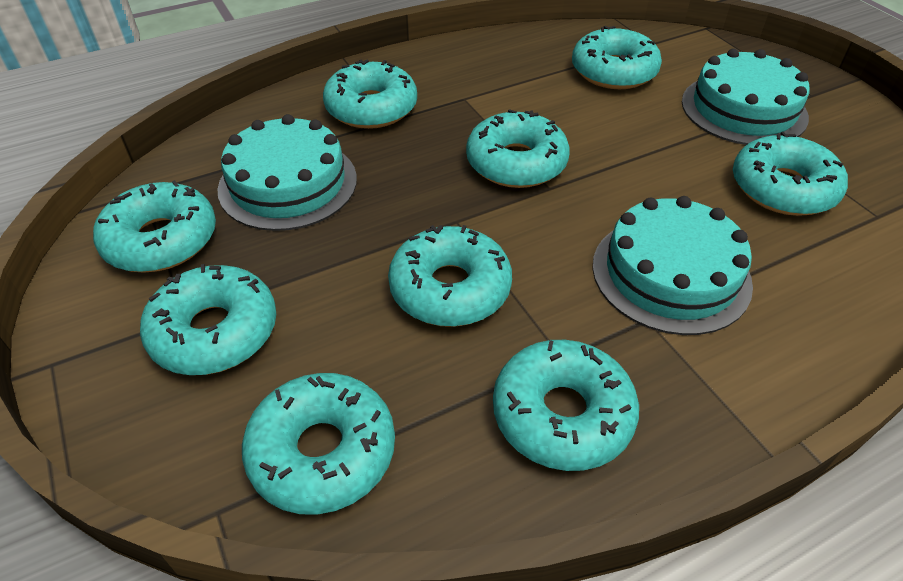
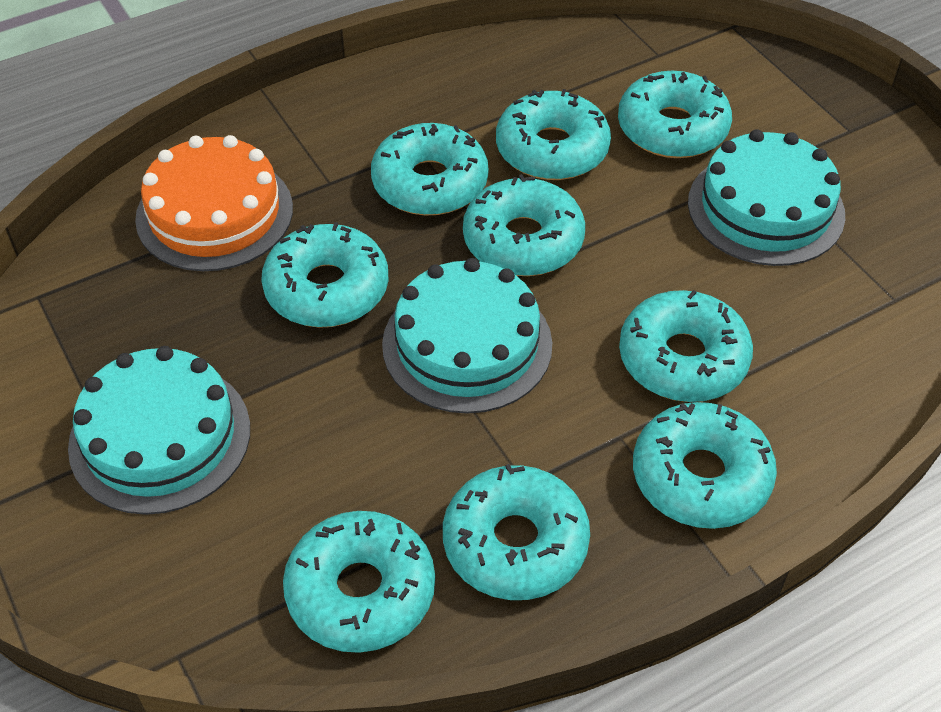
orange cake: none = 0 -> [135,135,293,271] = 1

